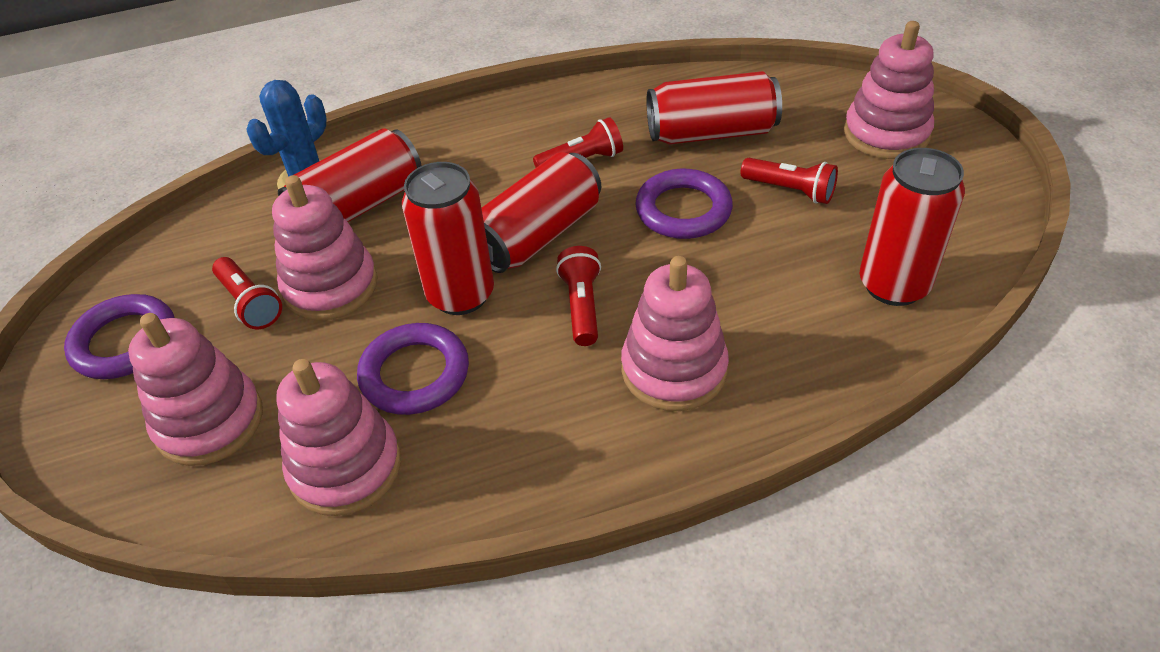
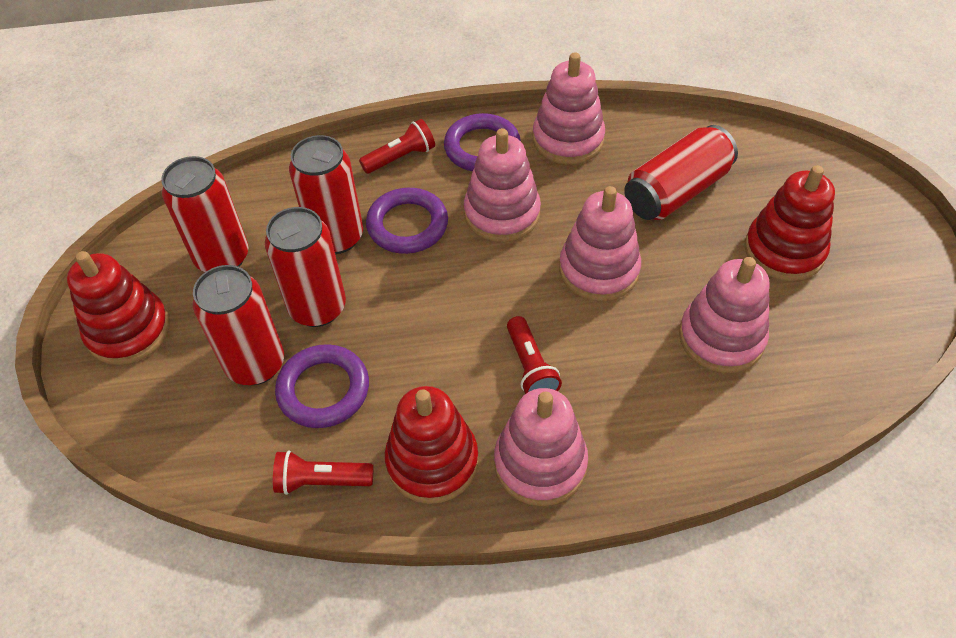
blue cactus: [246,80,326,189] = 1 -> none = 0
red flashlight: [212,257,282,329] [533,117,623,168] [556,246,601,346] [740,158,838,204] = 4 -> [273,450,374,495] [359,119,435,174] [507,316,562,394] = 3
red stacking toy: none = 0 -> [67,251,170,365] [385,386,479,504] [745,165,835,281] = 3

